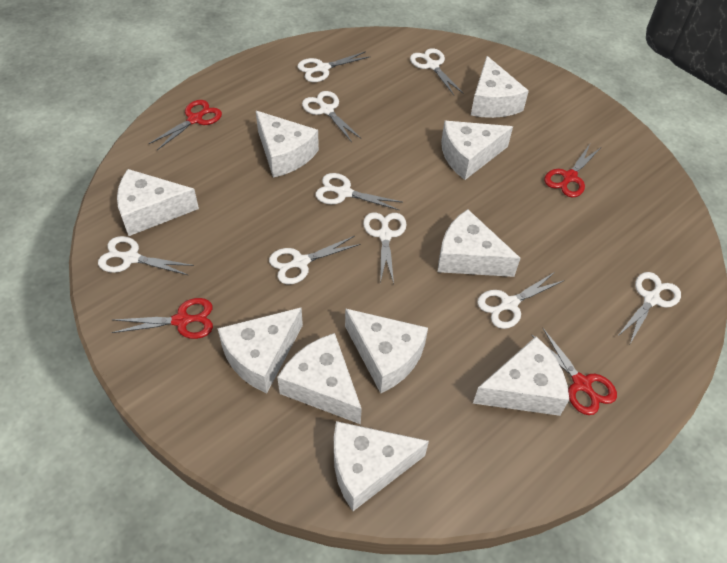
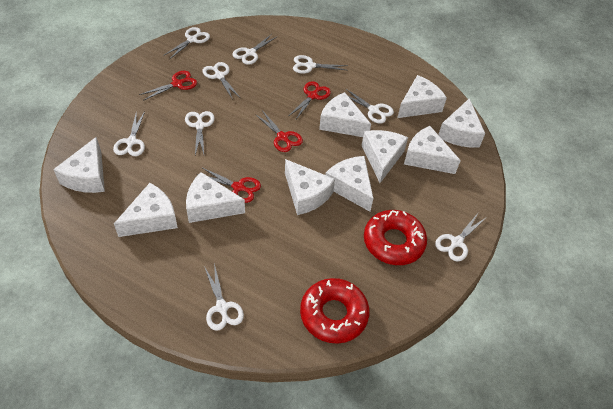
red donut: none = 0 -> [300,278,370,344] [364,210,427,265] = 2

